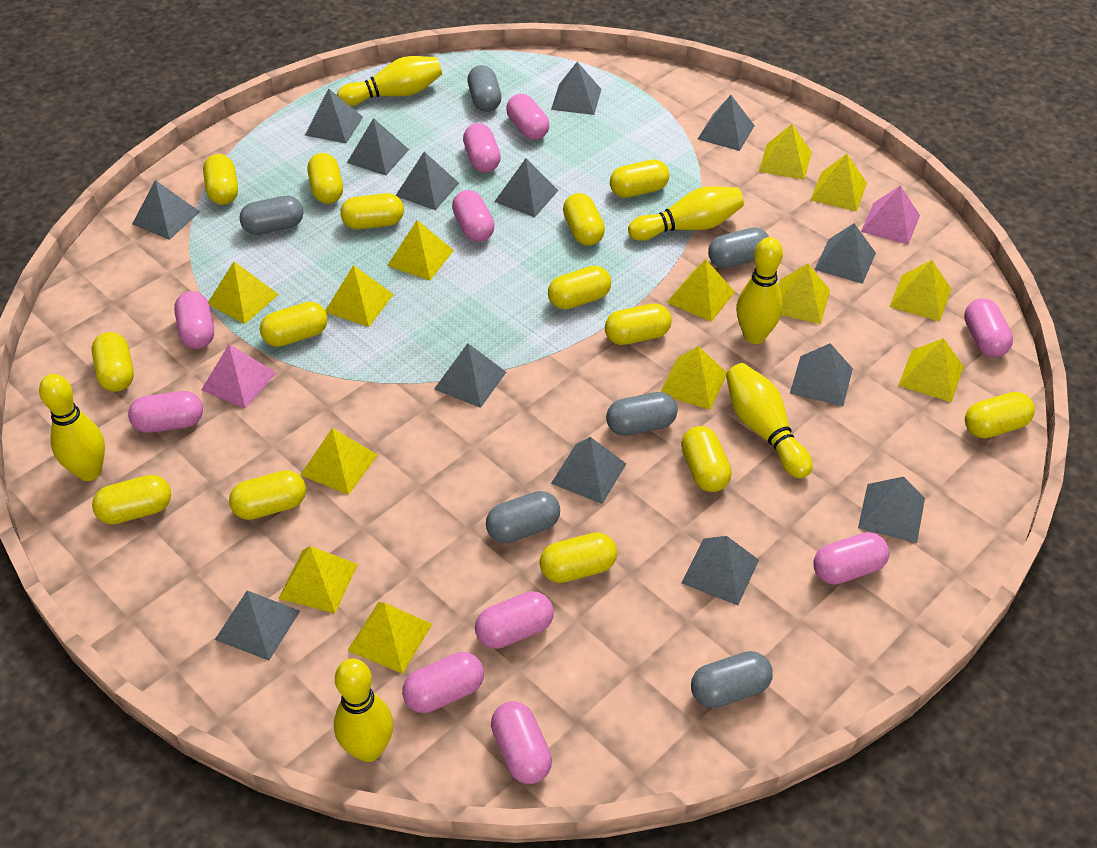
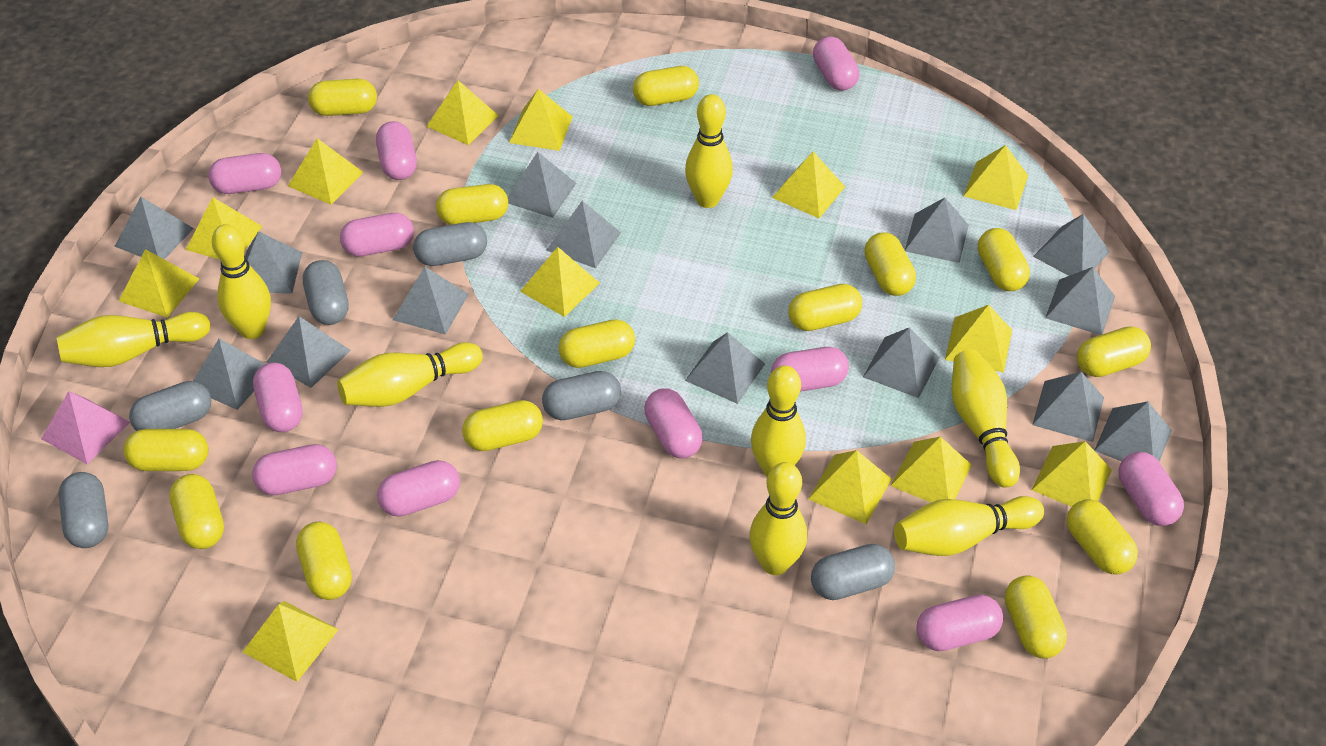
pink capsule: [128,391,203,433] [174,291,214,349] [402,652,484,713] [452,190,495,242] [463,123,501,172] [475,591,554,649] [491,701,552,784] [506,94,549,140] [813,532,890,585] [964,299,1013,357] = 10 -> [208,153,281,194] [252,444,337,495] [253,363,303,432] [340,213,414,257] [376,121,417,180] [377,460,460,517] [644,389,703,458] [771,347,849,392] [813,36,859,91] [916,594,1003,651] [1118,452,1184,526] = 11
pink pyramid: [201,344,276,408] [861,185,920,245] = 2 -> [41,391,130,464] = 1
yellow bowling pin: [39,374,105,481] [334,659,393,762] [337,56,442,106] [628,186,744,241] [726,363,813,478] [736,237,783,344] = 6 -> [56,312,211,367] [212,224,271,339] [337,342,483,407] [685,94,733,208] [749,462,807,575] [751,365,806,477] [894,496,1044,556] [952,350,1020,488] = 8

